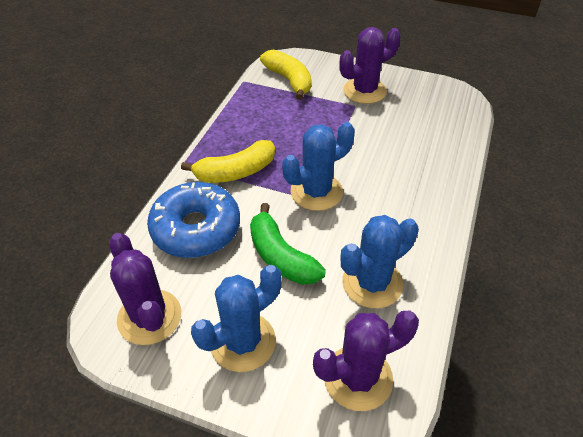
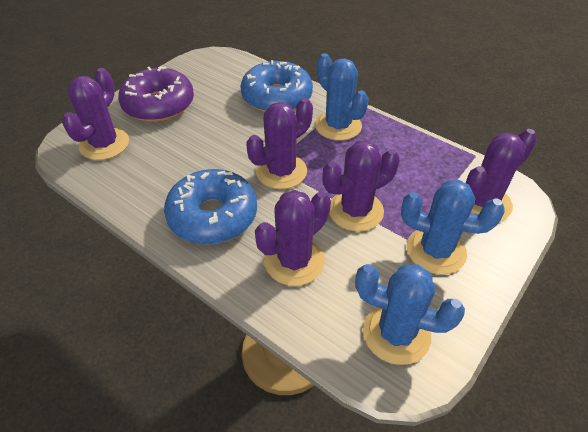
blue donut: [147,182,240,258] = 1 -> [164,169,257,245] [240,60,313,112] = 2
green banana: [250,203,326,285] = 1 -> none = 0
purple cactus: [109,233,181,345] [313,311,419,411] [339,27,401,104] = 3 -> [62,68,129,160] [246,98,313,189] [255,190,331,286] [322,141,400,231] [466,129,537,222] = 5
purple donut: none = 0 -> [118,67,194,122] = 1
yellow banana: [181,140,275,183] [260,49,311,100] = 2 -> none = 0

